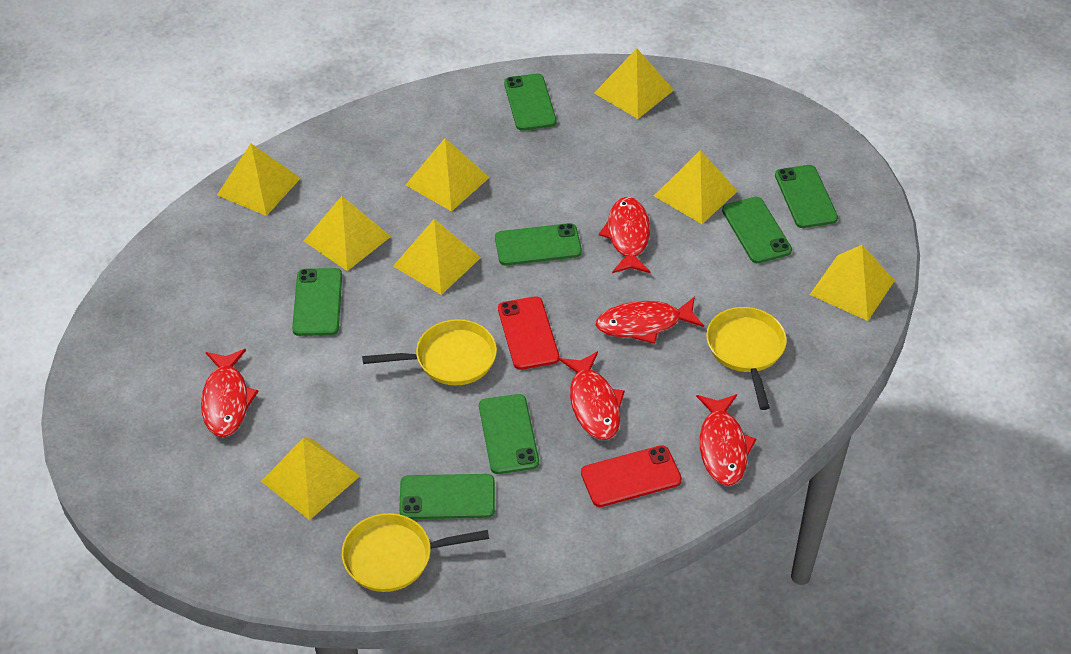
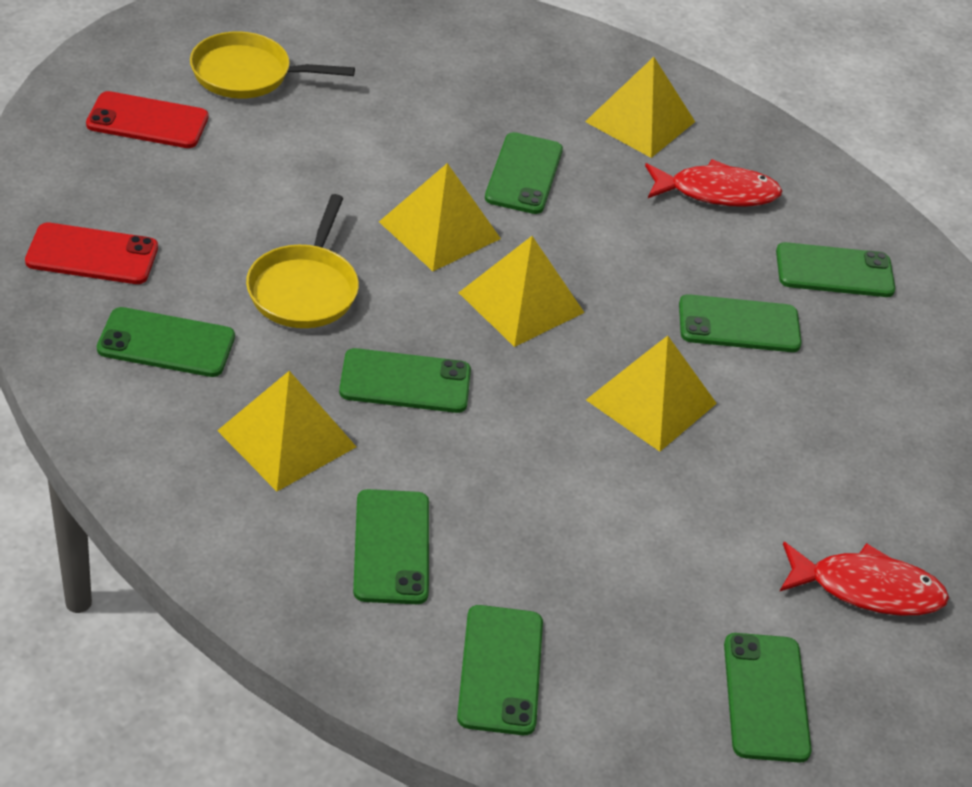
green phone: [292,268,342,336] [399,474,495,519] [479,394,539,474] [495,223,582,265] [504,73,557,131] [722,197,792,263] [775,165,838,228] = 7 -> [97,307,235,377] [339,348,471,413] [353,489,429,604] [457,605,543,735] [485,132,563,214] [679,294,802,352] [724,633,812,763] [776,242,895,297] = 8
red fish: [201,349,259,437] [559,351,625,440] [596,296,704,344] [599,197,651,273] [696,394,756,486] = 5 -> [645,159,783,207] [779,542,949,616] = 2
yellow pan: [342,513,489,592] [362,319,497,385] [706,307,787,410] = 3 -> [190,31,355,99] [246,194,359,328] = 2
yellow pyramid: [217,144,301,216] [261,438,360,520] [304,196,391,271] [393,219,481,295] [406,138,490,212] [594,48,674,119] [654,150,738,224] [810,245,895,321] = 8 -> [217,371,356,491] [379,163,501,271] [458,236,584,347] [585,57,695,158] [586,336,717,452] = 5

